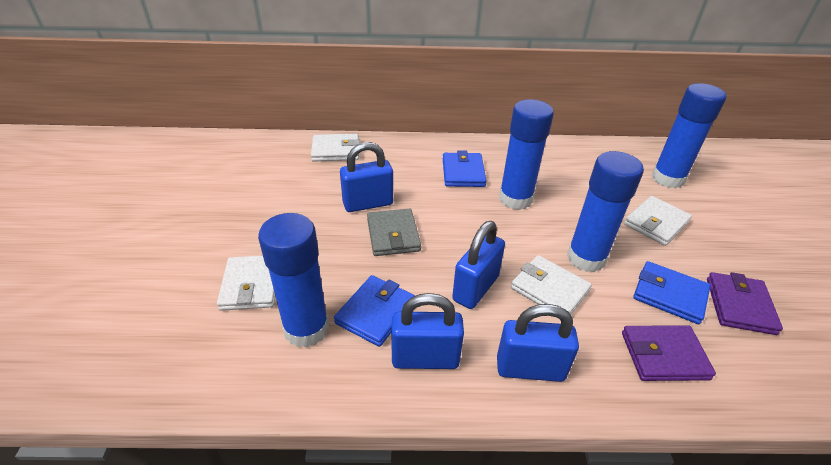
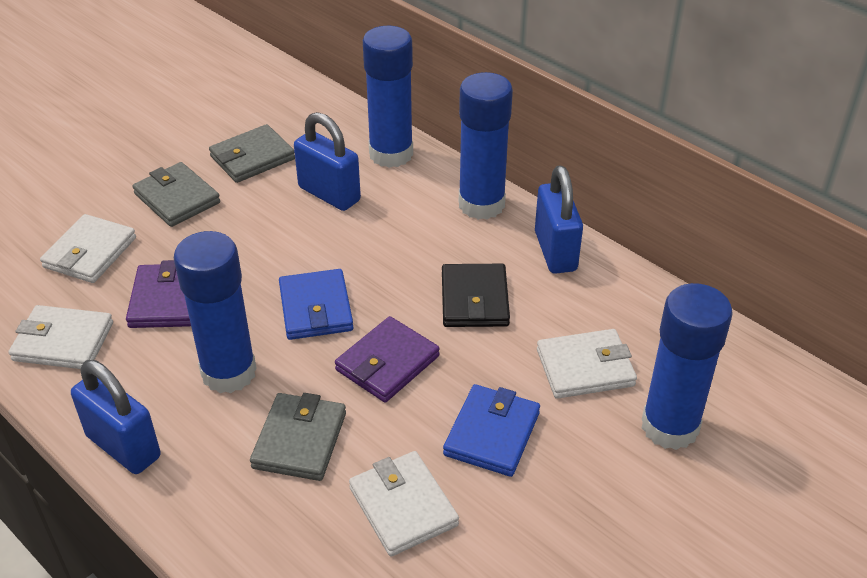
black wallet: none = 0 -> [442,264,510,327] = 1
blue padlock: [340,142,393,212] [391,293,464,369] [452,221,505,309] [497,304,579,382] = 4 -> [71,360,161,474] [294,112,361,211] [535,166,583,274] = 3
blue wallet: [334,275,415,347] [443,150,487,187] [633,261,711,324] = 3 -> [279,269,354,340] [443,384,540,477] = 2
grey wallet: [367,209,421,256] = 1 -> [132,162,220,227] [209,124,295,183] [250,393,346,481] = 3

